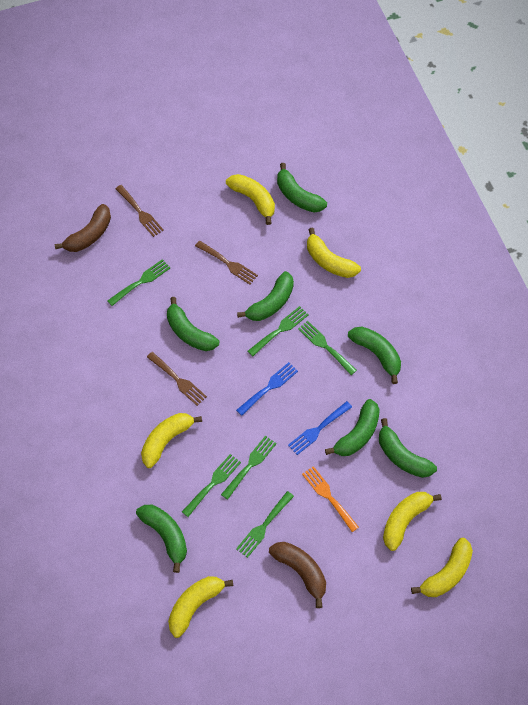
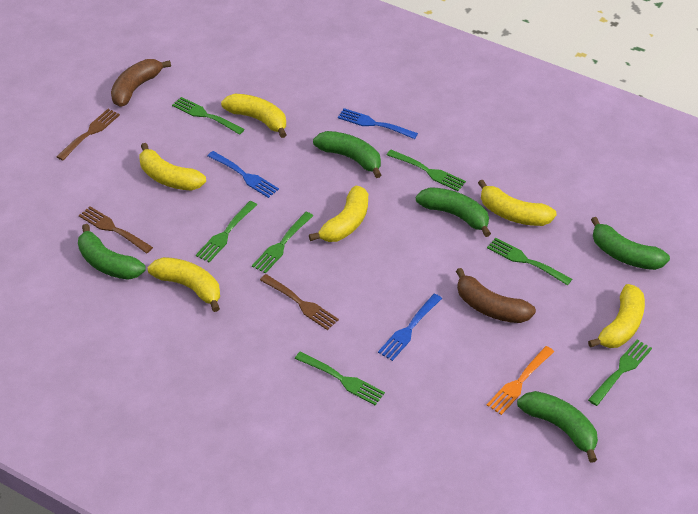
blue fork: [236,362,298,416] [288,401,352,455] = 2 -> [207,151,279,198] [338,108,418,139] [378,294,442,361] = 3
green banana: [136,505,187,573] [167,297,219,351] [237,271,294,321] [277,163,327,212] [325,399,380,456] [348,327,401,384] [379,418,437,478] = 7 -> [78,224,146,280] [313,131,381,178] [416,187,491,237] [517,391,598,463] [591,217,670,270] = 5
green fork: [107,259,170,306] [182,454,241,517] [221,436,277,500] [236,491,294,558] [248,306,308,356] [298,321,357,375] = 6 -> [172,97,245,135] [196,201,257,262] [252,212,313,274] [295,351,385,405] [387,150,466,191] [487,238,572,285] [588,339,652,406] = 7

